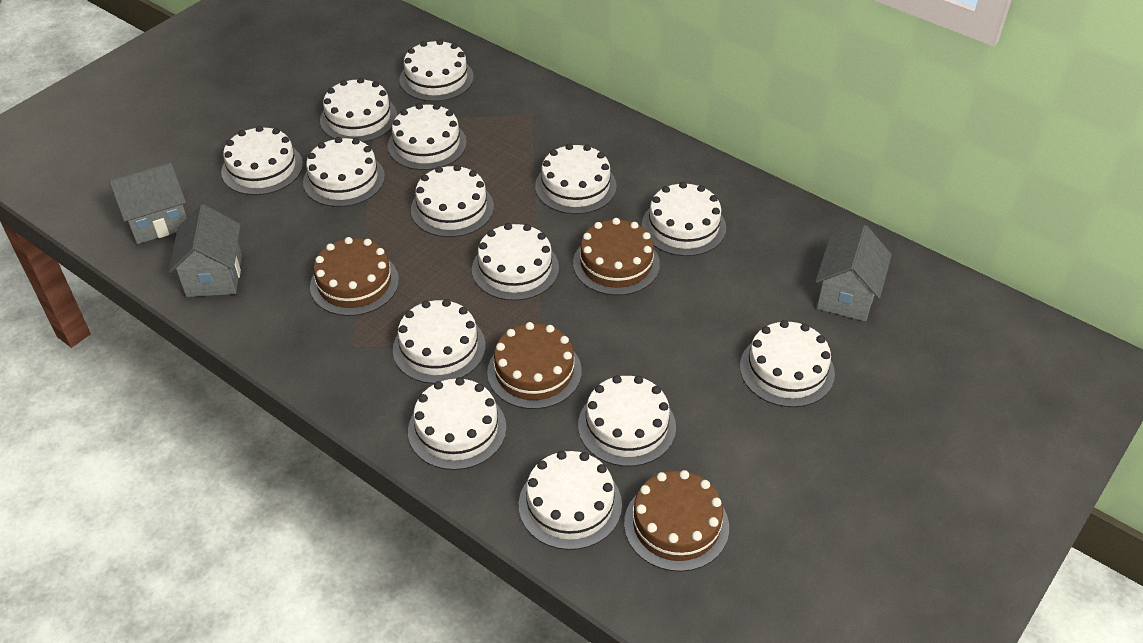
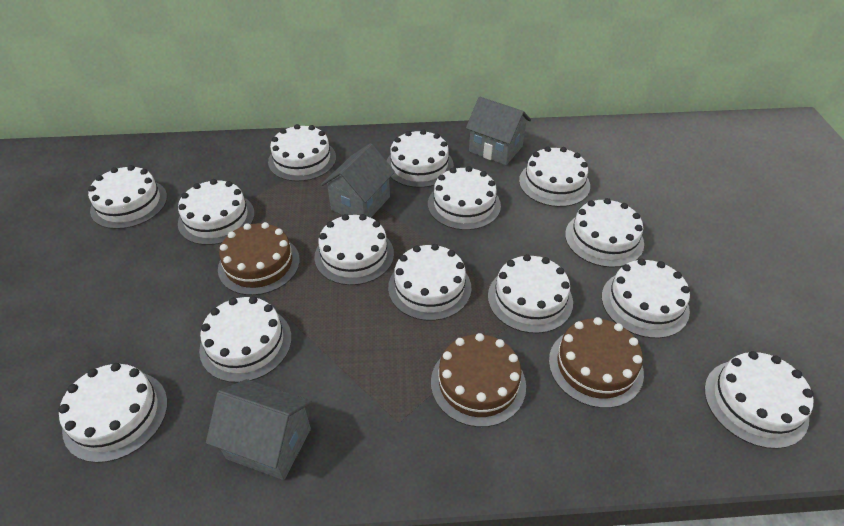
brown cake: [310,237,399,316] [487,322,582,409] [573,218,660,295] [624,470,729,572] = 4 -> [218,222,300,295] [431,333,526,427] [549,317,644,408] = 3

